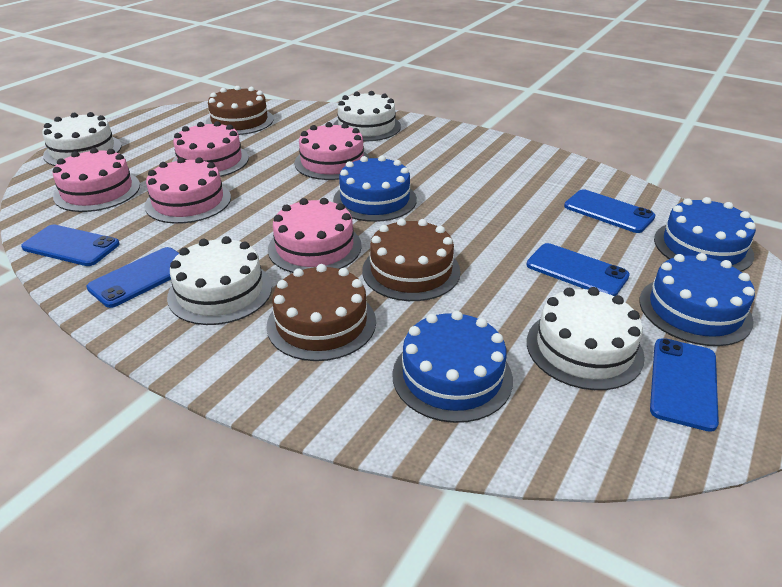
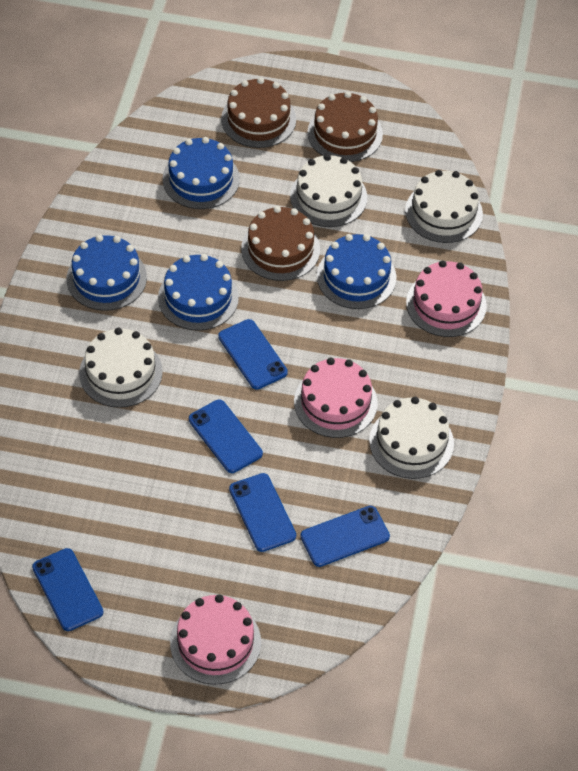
pink cake: [53,148,140,212] [145,157,231,224] [172,121,249,177] [268,198,362,273] [294,122,369,180] = 5 -> [170,594,261,684] [294,358,378,438] [406,260,487,337] = 3

